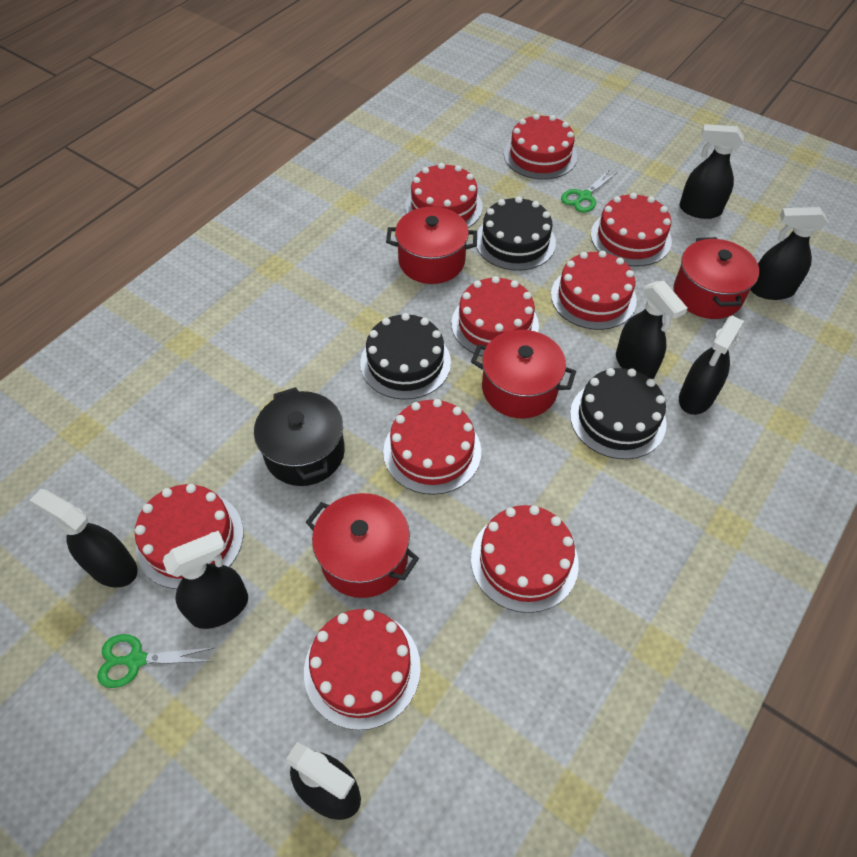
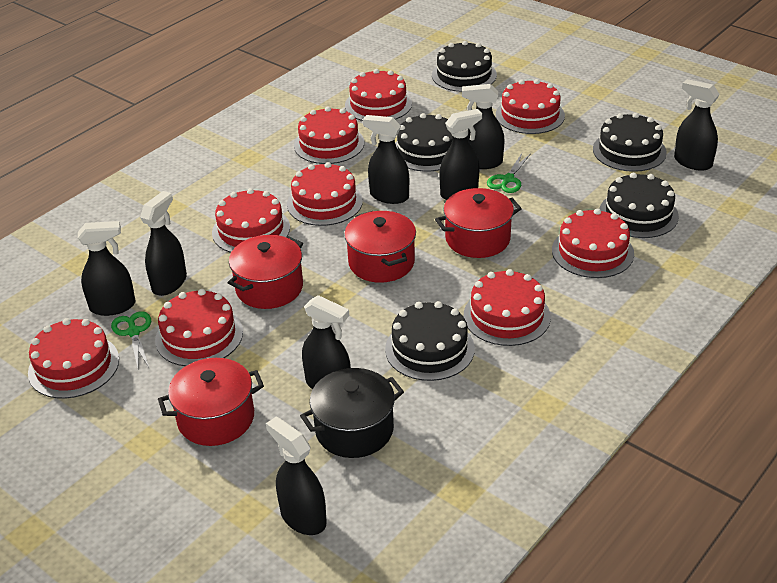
black cake: [360,313,451,400] [476,196,556,271] [570,368,667,459] = 3 -> [385,301,475,381] [395,113,453,172] [432,41,497,92] [593,113,667,172] [599,172,679,238] = 5
black spray bottle: [30,489,138,587] [163,531,248,629] [286,742,361,820] [616,281,687,379] [679,124,744,219] [679,316,744,415] [751,207,828,300] = 7 -> [78,221,136,316] [140,191,187,296] [266,417,327,535] [302,295,351,389] [363,115,409,204] [440,109,482,200] [462,84,505,169] [674,79,720,171] = 8

